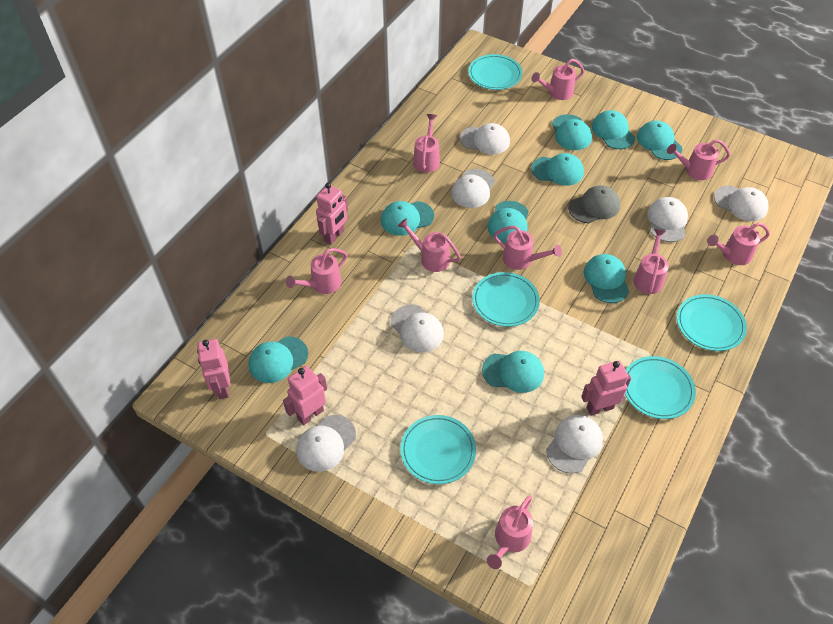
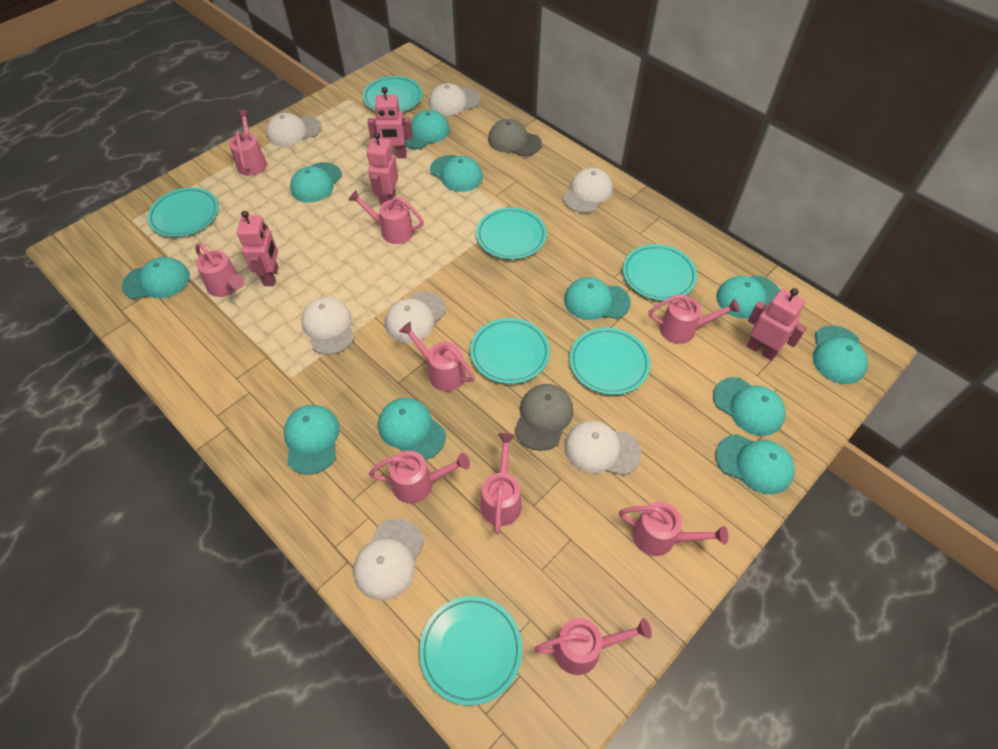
grey cap: [568,185,620,223] = 1 -> [488,119,542,156] [514,384,573,451] = 2
turquoise cap: [249,336,308,383] [381,201,434,236] [482,351,544,393] [487,201,529,243] [532,153,584,186] [552,114,592,150] [584,254,629,303] [592,110,635,149] [637,121,682,160] = 9 -> [122,257,190,299] [284,405,340,475] [290,162,342,203] [378,398,446,460] [405,110,450,149] [430,155,483,192] [564,277,631,320] [713,377,786,436] [715,434,795,494] [716,275,780,318] [813,325,868,384] = 11
turquoise plate: [400,415,476,484] [468,54,522,90] [473,272,540,327] [625,356,696,419] [677,294,747,351] = 5 -> [147,187,219,237] [362,76,423,112] [419,596,522,705] [470,318,550,384] [476,207,547,259] [569,328,650,395] [623,244,697,301] = 7

